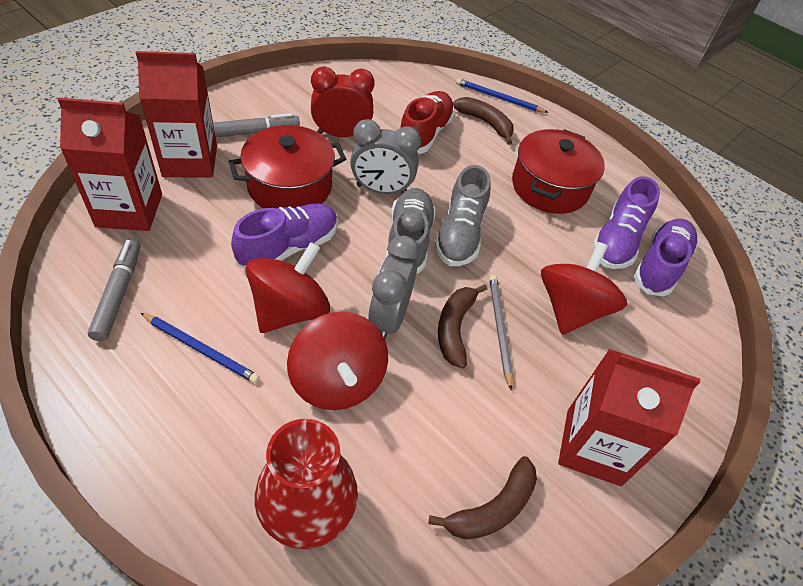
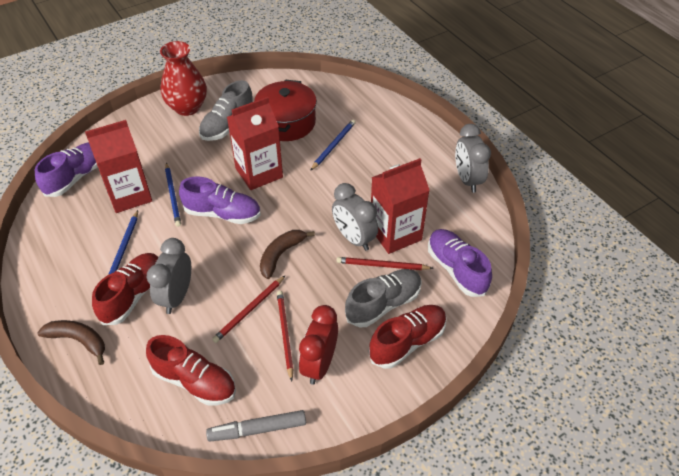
blue pencil: [141,313,260,383] [456,78,549,113] = 2 -> [108,210,138,275] [165,163,181,227] [310,120,356,171] = 3
brown banana: [428,456,537,540] [438,284,487,368] [453,97,514,145] = 3 -> [37,320,105,365] [260,230,315,279] = 2
grey clock: [350,119,421,194] [368,236,420,339] = 2 -> [147,238,191,314] [332,183,378,251] [455,124,491,193] = 3
grey marker: [88,238,141,341] [213,113,300,137] = 2 -> [206,410,306,442] = 1
grey pencil: [489,275,513,390] = 1 -> none = 0
red pencil: none = 0 -> [212,276,285,343] [277,291,293,381] [337,257,433,270] = 3
red pot: [229,125,346,208] [512,129,605,214] = 2 -> [254,80,317,141] = 1
red shoe: [400,91,455,154] = 1 -> [92,253,158,325] [146,335,236,405] [368,305,447,369] = 3
red spinning top: [245,242,330,333] [287,312,388,410] [541,242,627,335] = 3 -> none = 0

